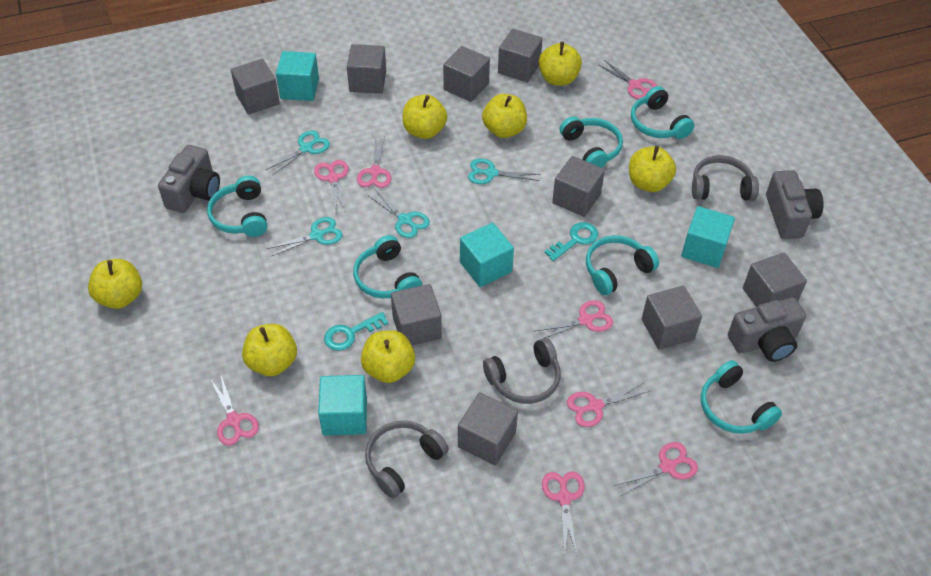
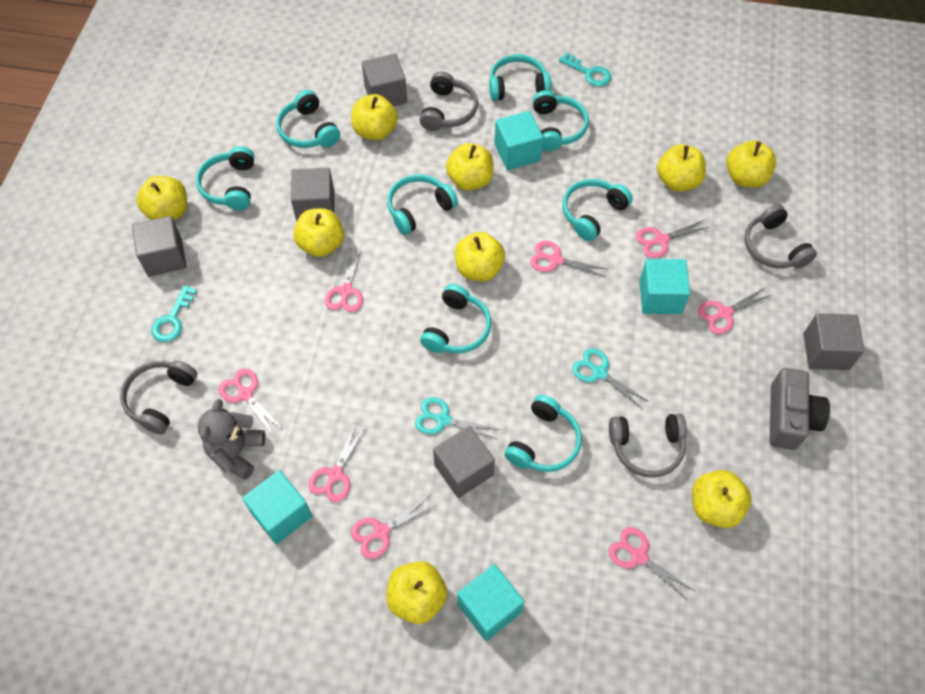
grey camera: [158,145,220,213] [728,297,806,362] [766,170,824,239] = 3 -> [770,368,830,450] = 1
grey cube: [231,59,280,115] [347,44,386,94] [391,284,442,345] [443,46,490,102] [458,392,518,465] [498,29,543,82] [552,156,605,217] [642,285,702,350] [743,252,807,307] = 9 -> [132,216,187,277] [291,168,335,222] [362,54,407,106] [433,426,495,498] [803,313,865,370] = 5
grey headphones: [365,420,449,498] [483,338,561,404] [692,155,759,201] = 3 -> [120,360,197,434] [419,71,478,131] [609,413,687,478] [744,204,817,269] = 4
grey teddy bear: none = 0 -> [198,399,265,480] = 1
turquoise headphones: [207,176,268,237] [353,235,422,298] [560,117,623,168] [586,235,659,295] [631,86,695,139] [701,360,782,434] = 6 -> [196,146,255,210] [276,90,340,148] [387,174,458,235] [420,284,491,353] [489,54,551,101] [504,395,582,472] [532,90,589,151] [562,179,633,241] = 8
turquoise scissors: [266,130,330,176] [266,217,342,257] [367,190,430,238] [468,159,540,184] = 4 -> [415,397,500,439] [572,348,649,409] = 2
yellow apple: [88,259,142,309] [242,324,297,376] [361,330,415,383] [402,94,447,139] [482,94,527,138] [538,42,582,86] [629,146,676,192] = 7 -> [136,176,187,220] [293,208,344,257] [351,94,398,141] [387,561,447,624] [446,143,494,191] [455,232,505,281] [657,144,706,192] [692,470,752,528] [726,140,776,188] = 9

